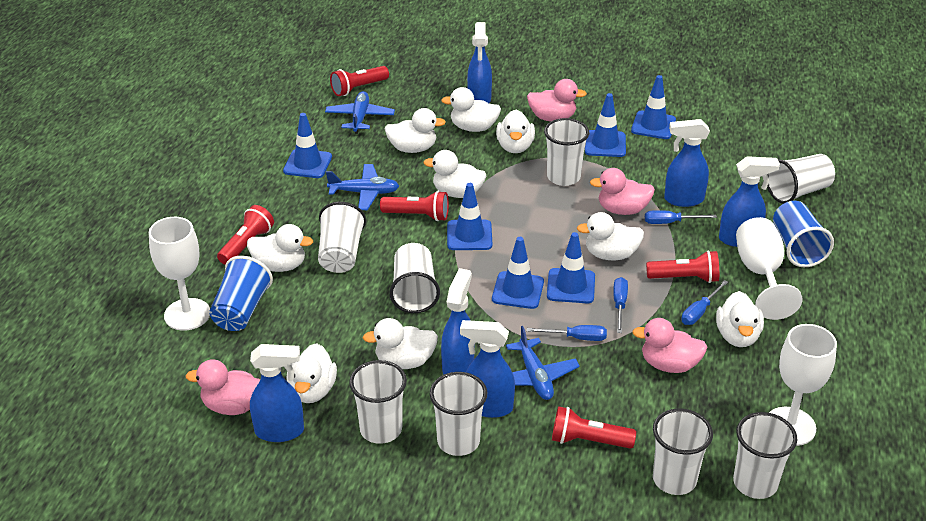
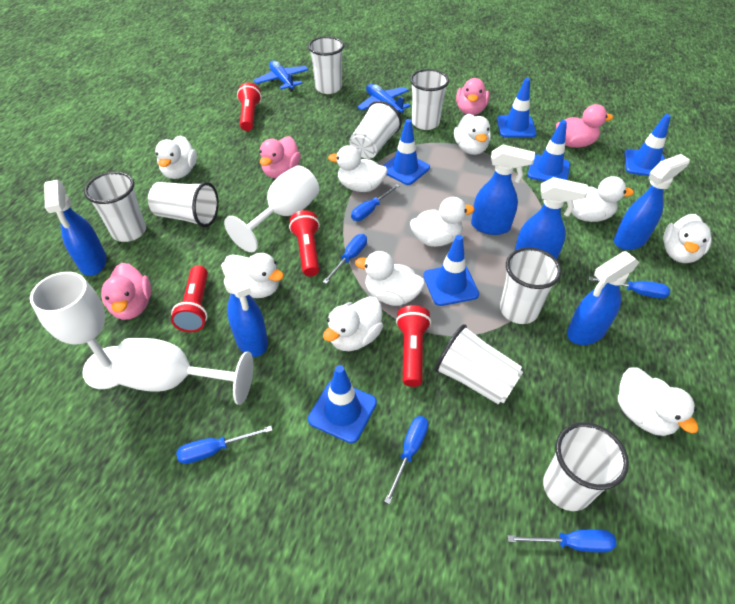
blue cup: [209,256,273,331] [773,201,834,267] = 2 -> none = 0
blue plane: [325,91,395,134] [326,164,399,210] [506,326,580,400] = 3 -> [254,61,309,92] [357,84,411,115] = 2
blue screwdriver: [527,325,607,341] [613,277,628,333] [645,210,717,224] [681,280,728,325] = 4 -> [176,426,273,464] [323,234,367,284] [351,184,399,221] [384,416,429,504] [508,530,616,552] [589,277,670,299] = 6
red flashlight: [217,205,274,265] [330,66,389,96] [380,191,449,221] [552,406,636,449] [646,250,719,283] = 5 -> [171,265,208,332] [237,83,262,131] [289,210,320,277] [396,305,431,387] = 4
white duck: [247,224,313,272] [287,343,337,403] [363,318,438,369] [384,108,446,153] [423,150,486,198] [441,87,501,132] [496,110,535,153] [577,212,644,260] [716,291,764,347] = 9 -> [155,135,197,179] [224,253,284,298] [323,296,383,351] [328,145,387,192] [355,251,425,306] [410,197,475,247] [454,114,491,155] [571,176,634,222] [618,367,699,436] [663,214,712,263] = 10

